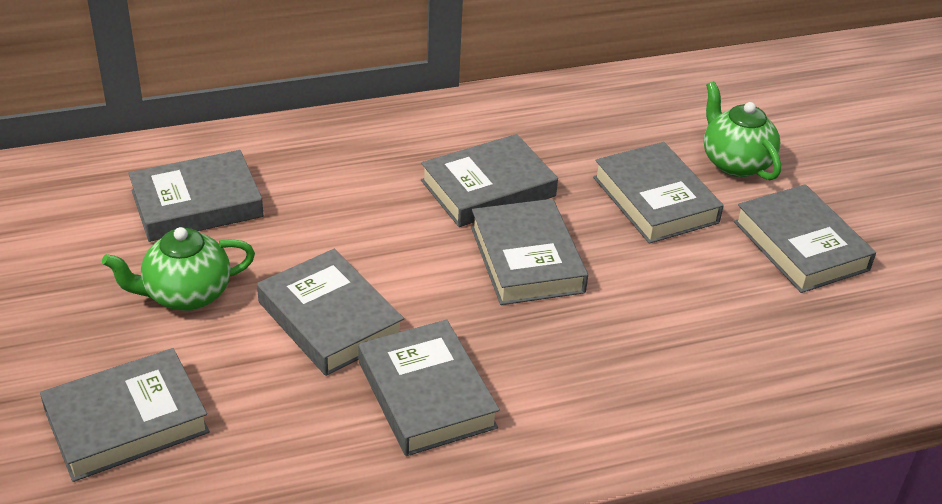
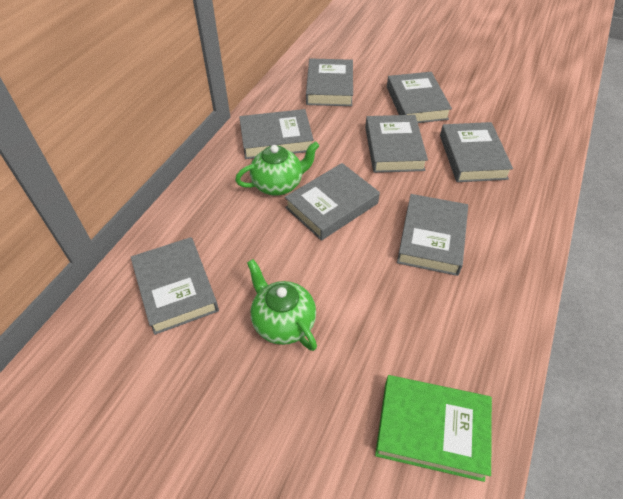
green book: none = 0 -> [375,375,492,482] = 1

